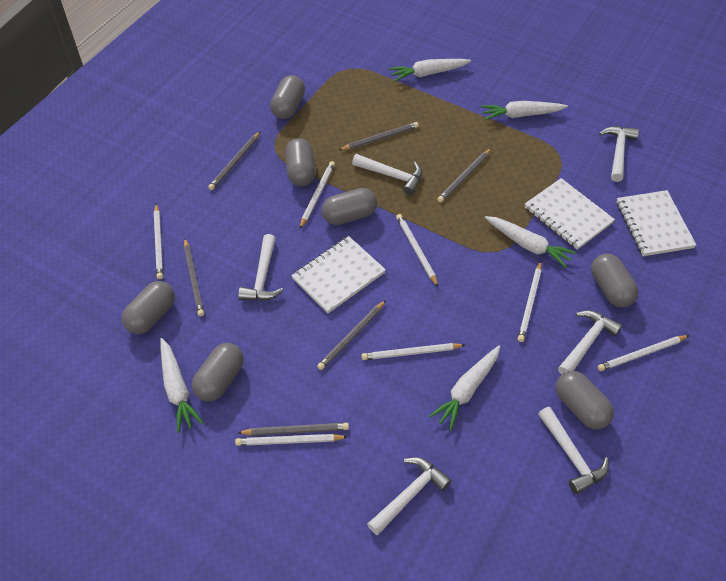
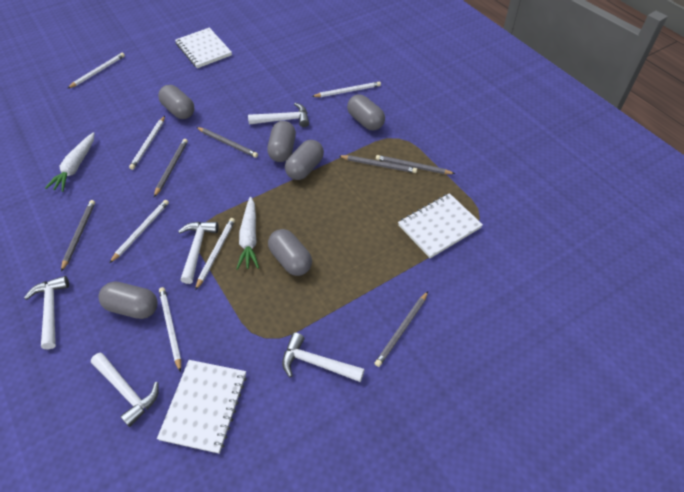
grey capsule: [122,281,175,334] [192,343,244,401] [270,75,305,119] [285,138,316,186] [322,188,377,225] [556,371,614,429] [591,253,638,308] = 7 -> [98,281,158,319] [158,85,194,119] [267,121,296,162] [268,229,312,276] [285,140,324,180] [347,95,385,130] = 6
white carrot: [160,338,203,433] [389,59,471,82] [429,345,500,431] [480,101,568,120] [485,216,577,268] = 5 -> [45,132,94,192] [236,197,259,270] = 2
white hammer: [238,234,283,301] [352,154,422,195] [367,457,452,535] [538,407,609,494] [558,310,622,375] [599,126,639,182] = 6 -> [24,276,69,349] [91,353,159,427] [178,222,219,284] [248,103,309,127] [282,333,365,382] = 5
white pencil: [154,204,163,279] [235,434,347,446] [300,161,335,229] [362,343,465,360] [396,214,438,286] [518,261,541,342] [598,335,689,371] = 7 -> [67,53,125,89] [110,200,169,263] [129,116,165,170] [159,287,181,372] [195,218,235,290] [311,81,381,97] = 6

